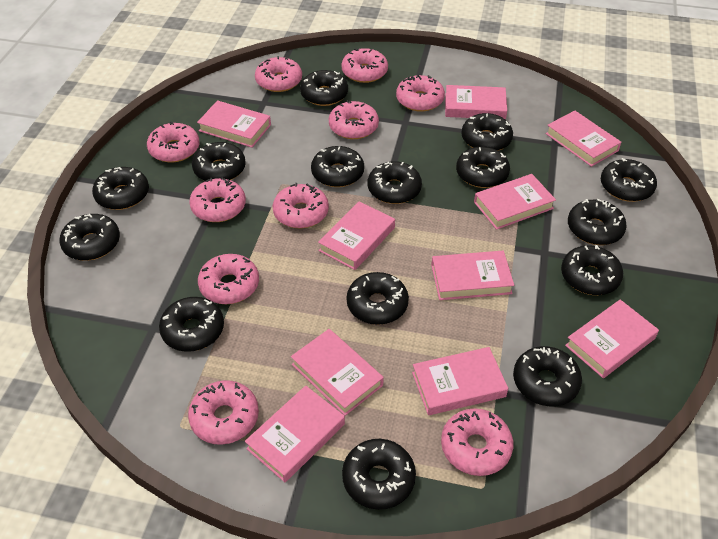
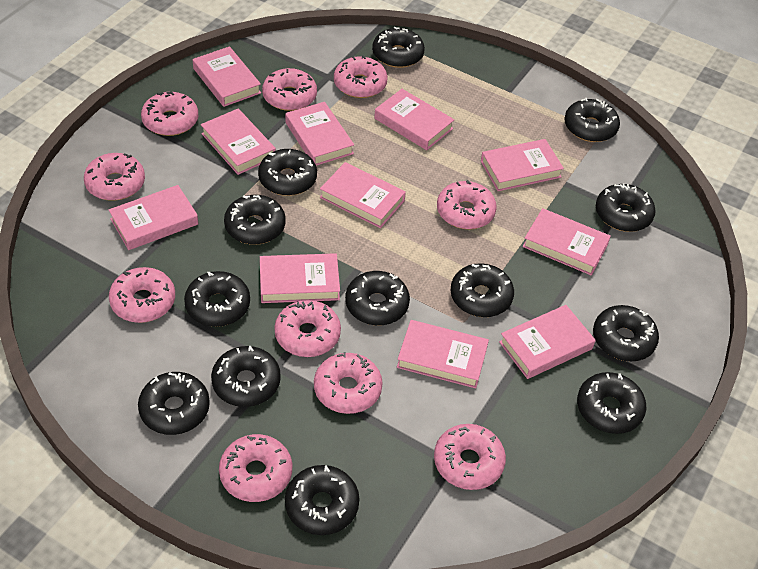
black donut: [60,214,120,261] [92,167,149,210] [159,297,224,352] [192,142,246,181] [300,70,348,106] [311,146,364,187] [342,439,416,510] [346,272,409,325] [368,161,422,204] [456,146,510,188] [461,113,513,151] [513,346,582,406] [561,245,623,295] [568,199,627,245] [601,158,657,202] = 15 -> [138,372,210,435] [184,271,250,327] [211,346,281,407] [224,195,286,245] [258,149,317,196] [285,465,359,535] [345,271,410,326] [372,27,425,68] [450,263,514,317] [564,98,620,142] [577,372,646,434] [593,305,659,361] [596,183,656,232] = 13
pink book: [197,100,271,147] [245,385,345,482] [291,329,384,416] [318,201,395,270] [412,347,508,415] [431,251,514,300] [445,85,507,120] [474,174,556,230] [546,110,621,167] [565,299,659,378] = 10 -> [109,185,198,250] [193,46,261,107] [201,109,276,175] [260,253,340,303] [285,102,354,166] [320,162,406,228] [374,89,454,150] [397,320,489,388] [481,139,564,191] [499,305,596,379] [523,208,611,275] = 11

